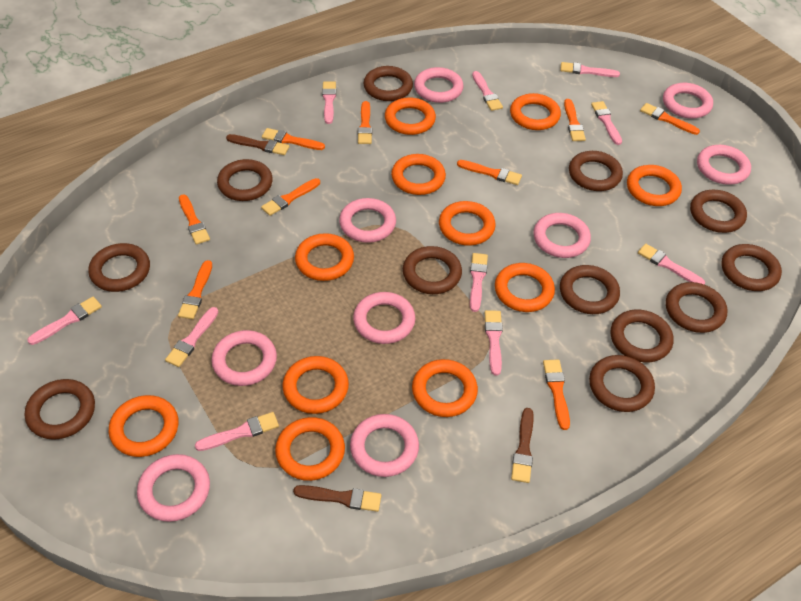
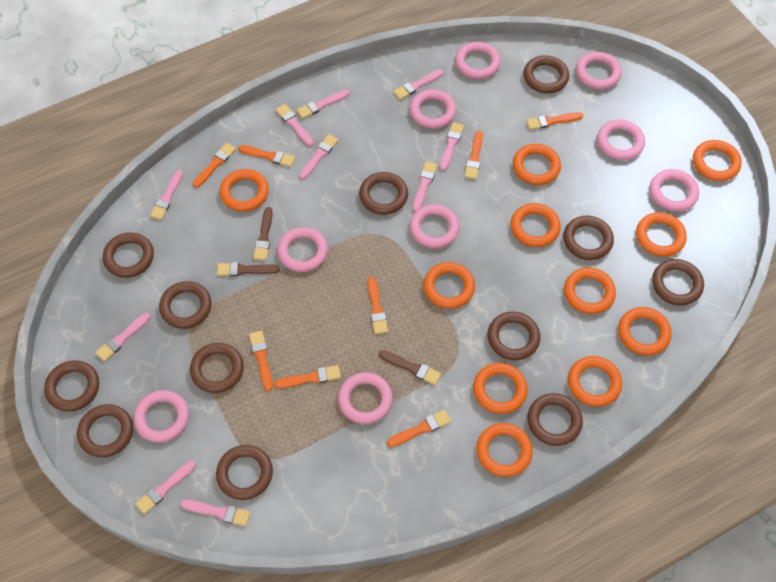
orange brush: [178,260,212,319] [179,194,210,245] [261,178,320,216] [262,128,325,150] [358,101,372,144] [457,160,522,185] [543,359,570,430] [564,99,586,141] [640,103,700,135] = 9 -> [193,143,236,188] [238,145,295,167] [249,331,273,391] [274,365,341,388] [368,277,388,334] [387,410,451,447] [464,130,483,179] [526,112,583,130] = 8

